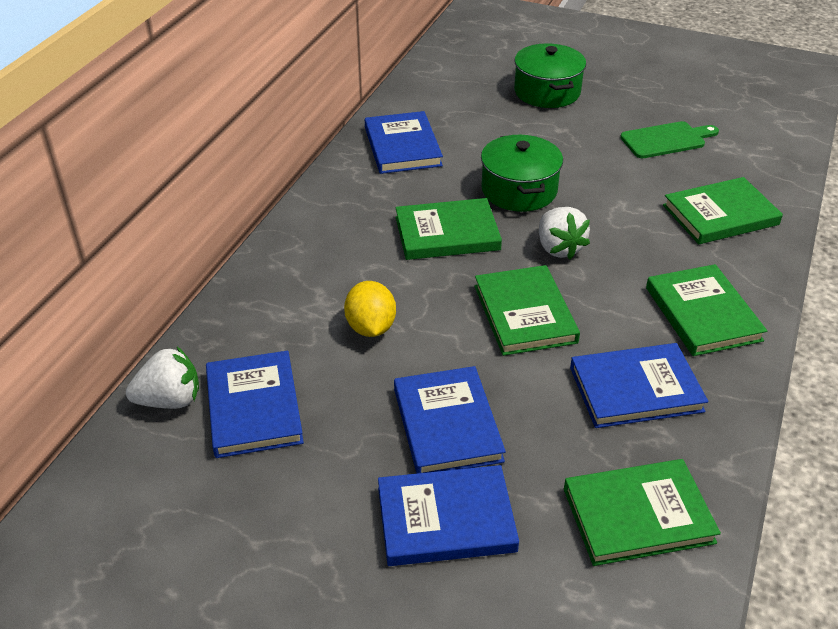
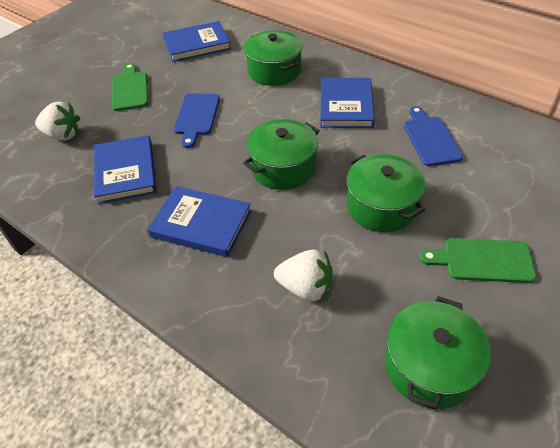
blue book: [206,351,304,458] [365,111,443,174] [378,465,519,566] [394,366,506,474] [570,343,708,428] = 5 -> [94,135,157,204] [147,186,251,257] [163,21,231,62] [320,78,375,128] = 4
blue cutting board: none = 0 -> [174,93,220,148] [404,106,463,166] = 2
green book: [395,198,502,260] [474,265,580,356] [564,459,721,566] [646,264,767,356] [663,177,783,244] = 5 -> none = 0
green cutting board: [620,121,719,158] = 1 -> [112,63,148,111] [420,238,536,283] = 2
green pot: [481,135,563,212] [514,43,586,108] = 2 -> [243,119,319,190] [244,30,303,86] [346,154,426,232] [385,296,491,409] = 4
yellow lemon: [344,281,396,337] = 1 -> none = 0

